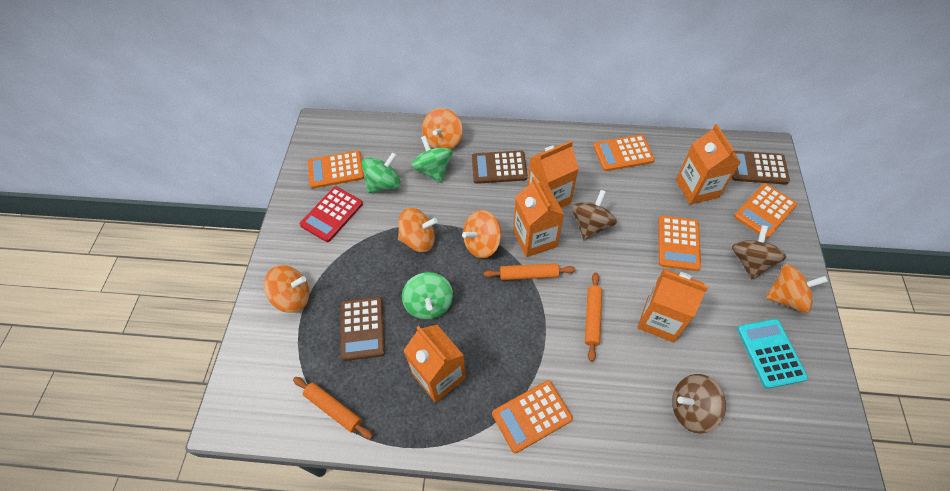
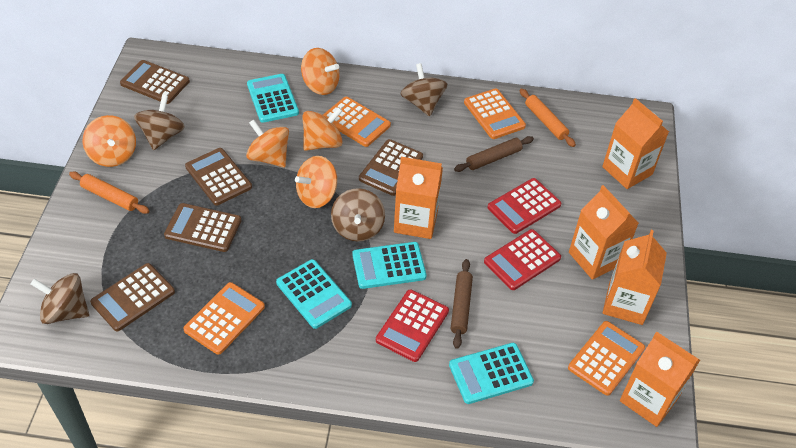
brown calculator: [340,297,385,361] [472,150,528,184] [732,151,790,185] = 3 -> [90,263,175,331] [120,60,190,104] [164,203,242,252] [185,148,252,206] [359,139,423,196] = 5
brown rolling pin: none = 0 -> [451,259,473,349] [454,136,534,172] = 2
brown spinning top: [572,190,617,240] [672,374,726,434] [732,225,786,279] = 3 -> [31,273,89,324] [134,95,185,150] [331,188,385,242] [401,63,447,116] = 4
green spinning top: [362,152,401,193] [402,272,453,320] [411,136,452,183] = 3 -> none = 0
orange calculator: [308,151,364,189] [492,380,573,453] [593,135,655,171] [658,216,701,271] [734,183,797,239] = 5 -> [183,282,265,355] [323,97,391,147] [464,88,526,139] [568,321,645,396] = 4
orange rolling pin: [293,377,373,439] [484,263,575,280] [585,273,602,362] = 3 -> [69,172,150,214] [519,89,576,147] = 2
red calculator: [300,187,363,242] = 1 -> [376,289,449,362] [484,229,561,290] [487,178,561,234] = 3
turquoise calculator: [737,319,808,389] = 1 -> [247,74,299,123] [276,259,352,329] [352,242,427,289] [449,343,534,404] = 4

